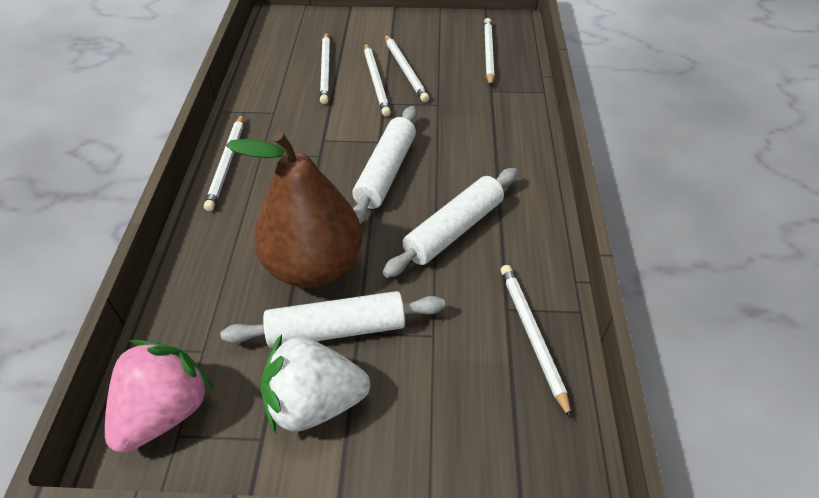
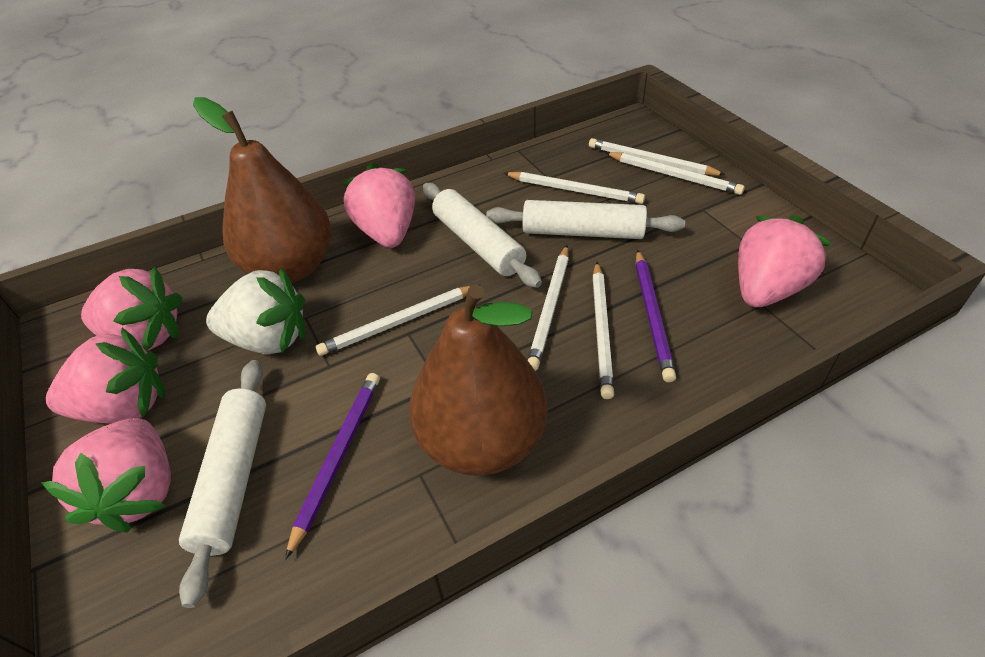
brown pear: [226,131,362,288] = 1 -> [193,97,332,283] [409,284,548,476] = 2
pink strawberry: [105,339,214,453] = 1 -> [41,418,171,532] [46,328,165,424] [81,267,182,351] [341,163,415,248] [738,215,832,307] = 5
purple pencil: none = 0 -> [285,373,380,560] [636,250,676,382] = 2

